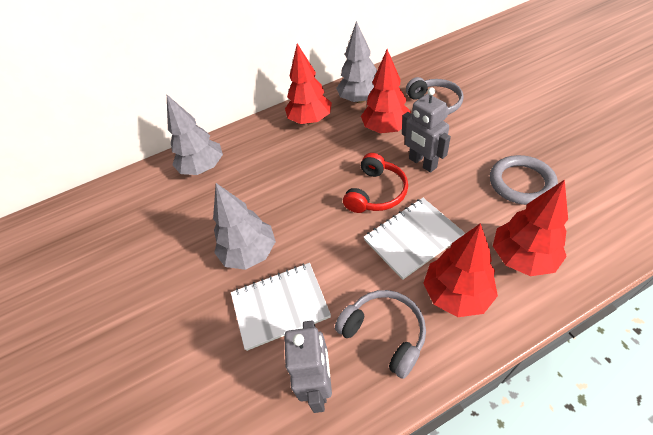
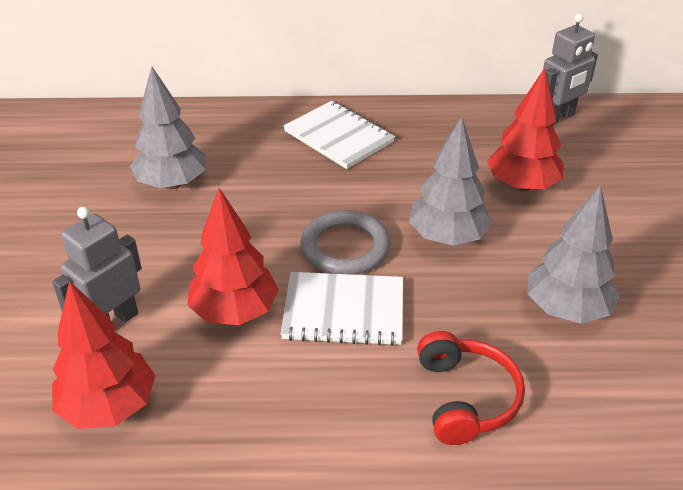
grey headphones: [335,290,426,379] [406,77,464,120] = 2 -> none = 0
red tree: [285,44,332,124] [361,49,411,133] [423,223,498,317] [493,180,568,276] = 4 -> [52,281,156,429] [187,188,279,325] [487,68,564,191] = 3

